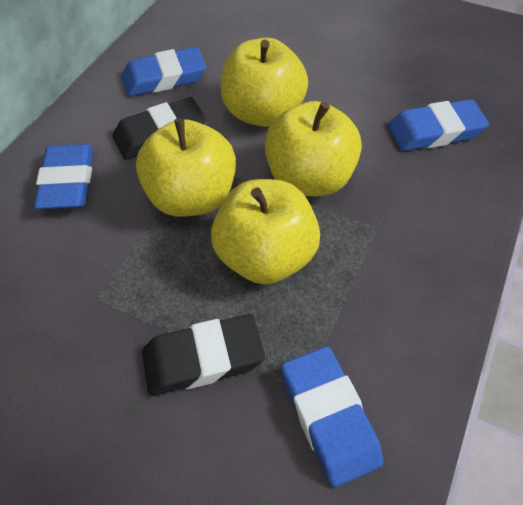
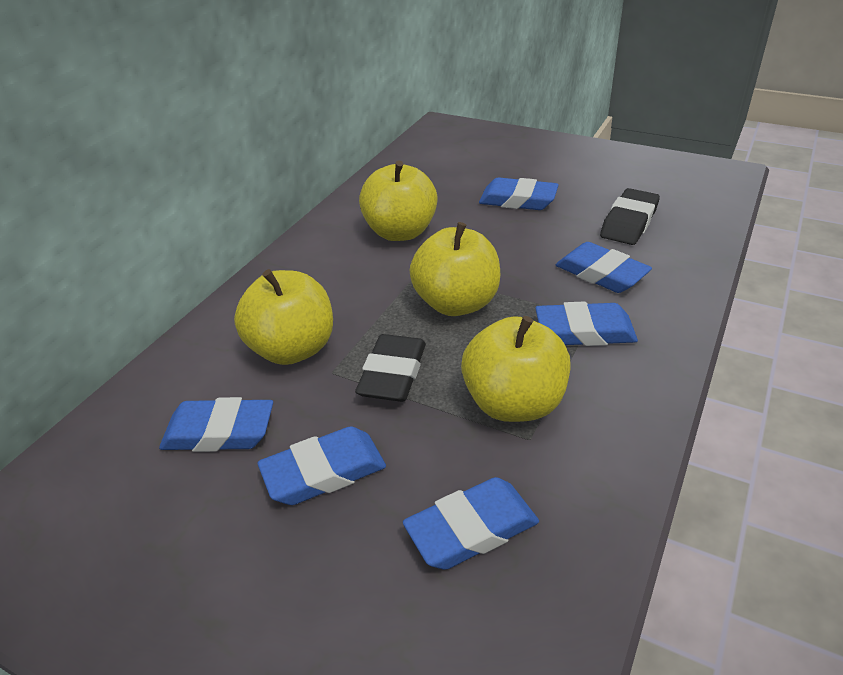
blue eraser: [34,144,93,209] [121,47,206,96] [281,347,383,488] [388,99,489,151] = 4 -> [159,397,273,452] [257,426,386,505] [403,477,539,570] [479,177,559,210] [535,301,638,346] [556,242,652,293] = 6

